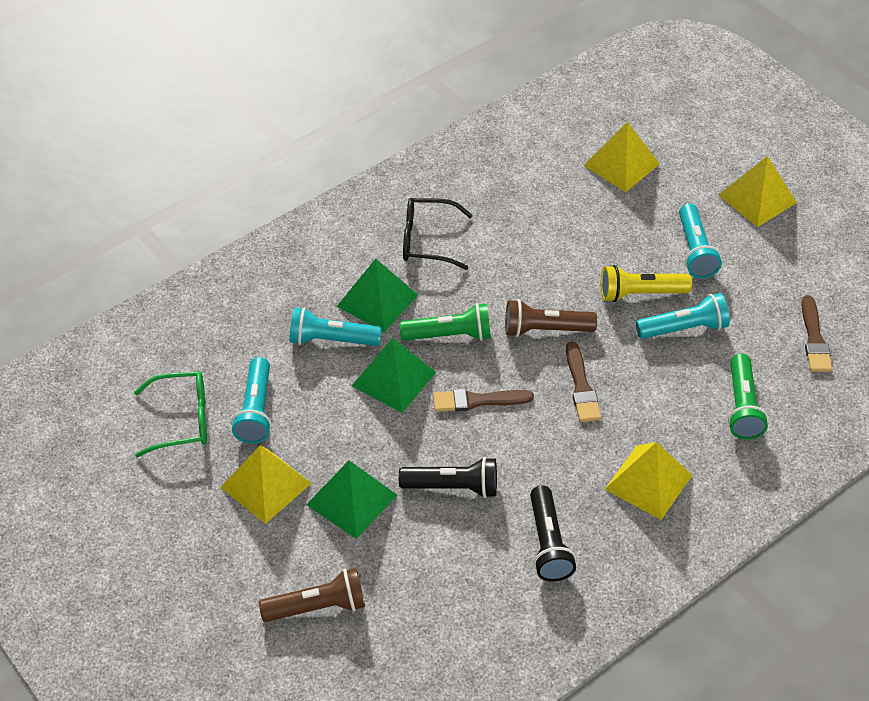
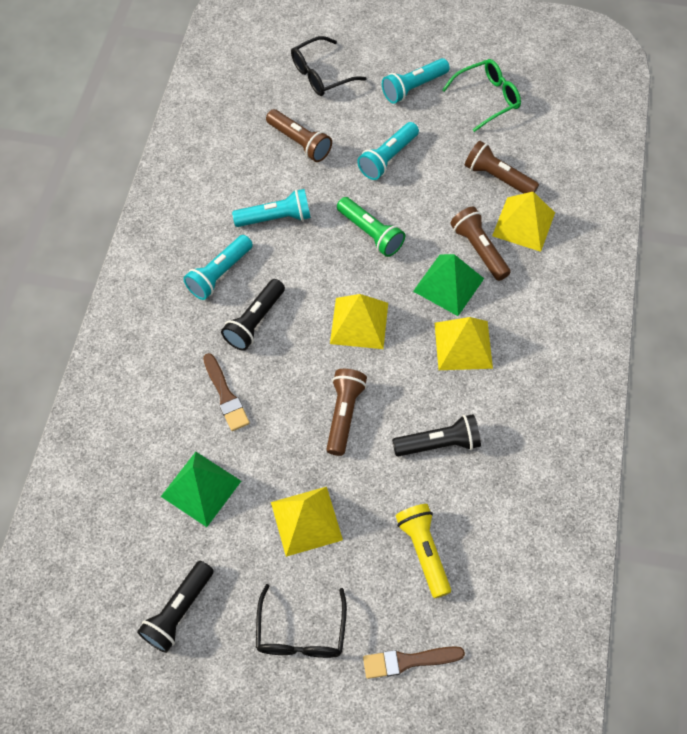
black flashlight: [399,457,497,498] [530,486,576,582] = 2 -> [137,561,214,653] [221,279,285,351] [392,414,481,457] = 3
black glasses: [403,198,473,270] = 1 -> [256,584,347,658] [291,36,367,96] = 2
brown brush: [433,389,534,412] [566,342,601,422] [801,295,832,372] = 3 -> [203,353,250,431] [363,646,465,679] = 2
brown flashlight: [259,568,365,622] [505,299,597,337] = 2 -> [266,109,332,162] [326,369,367,456] [450,206,511,281] [465,141,539,194] = 4
green flashlight: [399,303,491,341] [728,353,768,440] = 2 -> [337,197,405,257] = 1
green pyramid: [306,461,397,539] [336,259,418,332] [352,338,436,413] = 3 -> [161,452,241,527] [413,254,484,316] = 2

